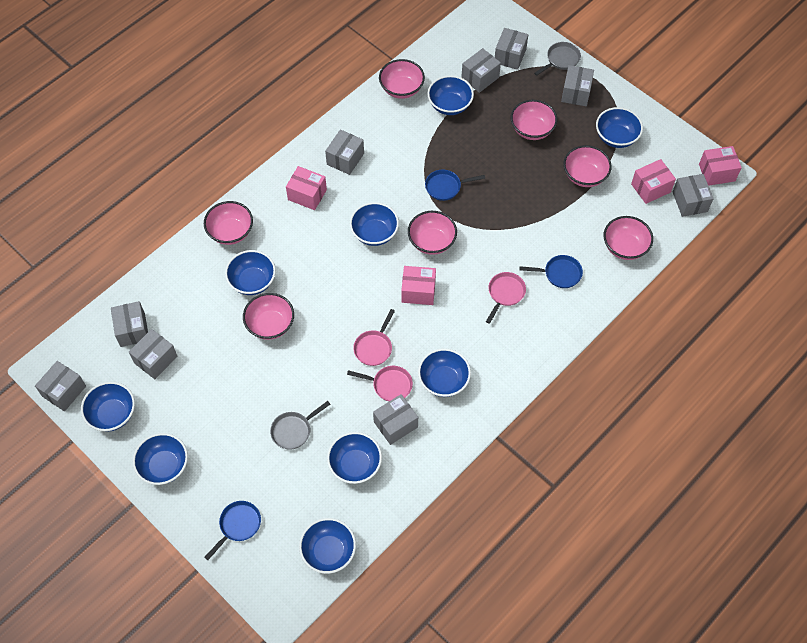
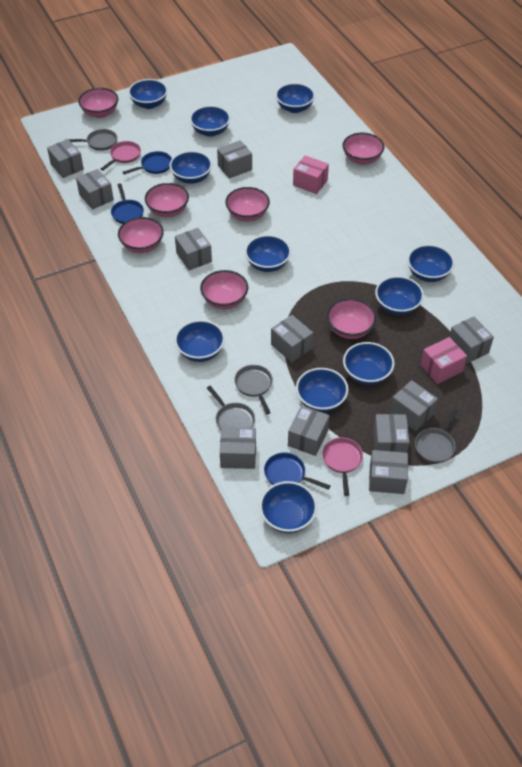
blue bowl: [81,382,135,432] [133,433,188,485] [225,250,276,295] [299,518,356,574] [327,432,382,484] [350,202,399,246] [418,348,471,397] [428,75,474,115] [596,107,643,148] = 9 -> [128,79,168,109] [169,151,212,184] [174,320,225,362] [190,105,230,137] [245,235,291,272] [259,481,317,533] [275,83,315,113] [296,368,348,412] [343,342,395,385] [375,276,424,315] [407,244,455,282] = 11
grey box: [35,361,86,411] [111,301,148,347] [129,329,177,379] [325,129,364,175] [373,394,418,445] [461,48,501,93] [495,28,528,70] [561,65,594,106] [673,174,714,217] = 9 -> [47,139,84,178] [76,169,114,210] [175,228,212,270] [217,140,252,179] [220,427,256,469] [271,315,313,363] [288,405,330,456] [369,450,408,494] [373,414,409,453] [390,380,438,431] [449,316,494,364] = 11
grey pan: [270,401,330,450] [534,42,581,76] = 2 -> [65,129,117,151] [207,386,255,430] [234,365,273,414] [415,409,458,463] = 4
pink box: [286,166,327,210] [401,266,436,305] [631,159,676,204] [699,146,742,186] = 4 -> [293,155,329,194] [420,337,467,384] = 2
pink pan: [347,366,413,401] [353,309,395,366] [486,272,526,324] = 3 -> [101,141,141,171] [322,437,363,496] = 2

